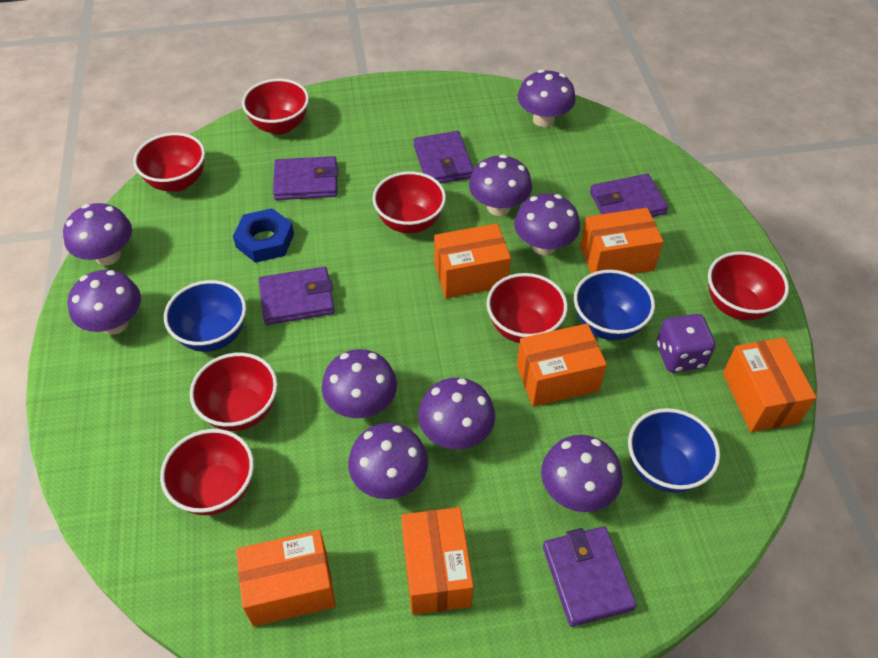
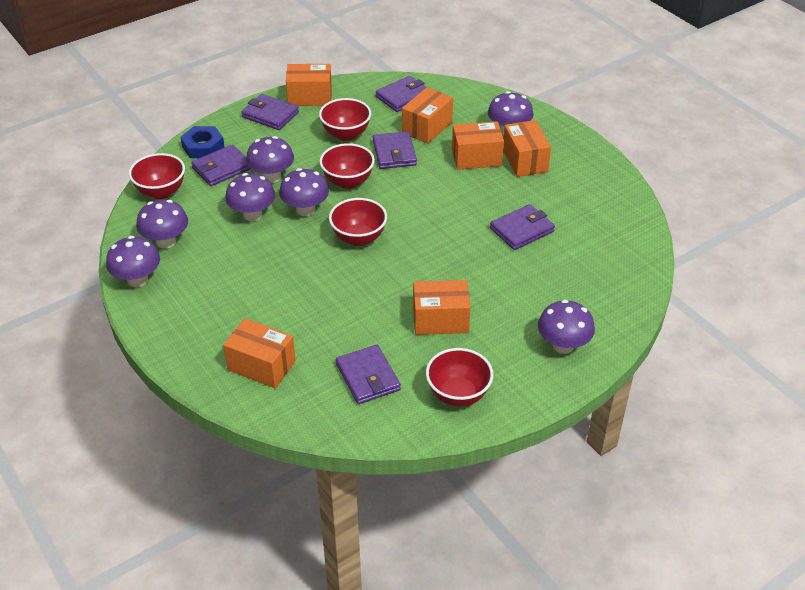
blue bowl: [164,280,246,352] [574,270,655,340] [628,408,720,493] = 3 -> none = 0
purple dice: [657,314,715,373] = 1 -> none = 0
purple mushroom: [63,203,132,265] [68,270,141,335] [322,349,397,418] [348,423,428,499] [418,378,495,449] [469,154,532,216] [514,193,580,255] [518,70,576,127] [541,435,622,512] = 9 -> [106,236,160,287] [136,200,188,248] [225,173,275,221] [246,136,294,183] [279,168,329,216] [488,91,534,135] [538,300,595,354] = 7
purple wallet: [259,267,335,325] [273,156,338,200] [414,131,474,183] [543,526,637,627] [590,174,669,217] = 5 -> [191,145,250,186] [241,94,299,130] [336,345,401,404] [373,131,417,169] [376,76,426,112] [490,204,555,250] = 6
red bowl: [133,133,205,192] [160,429,254,515] [190,353,277,431] [242,79,309,135] [372,171,446,233] [487,273,568,343] [708,251,789,321] = 7 -> [129,153,185,199] [319,98,371,141] [319,143,375,189] [329,198,387,246] [426,348,493,406] = 5

